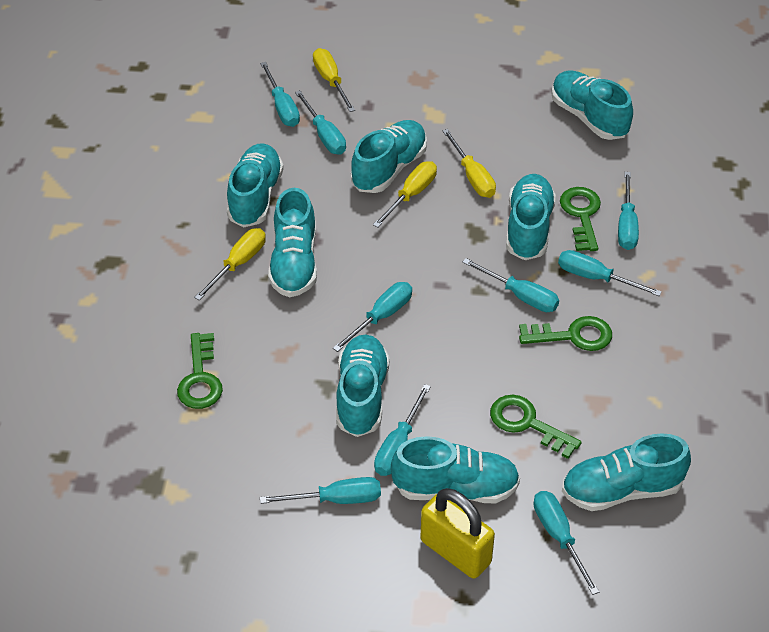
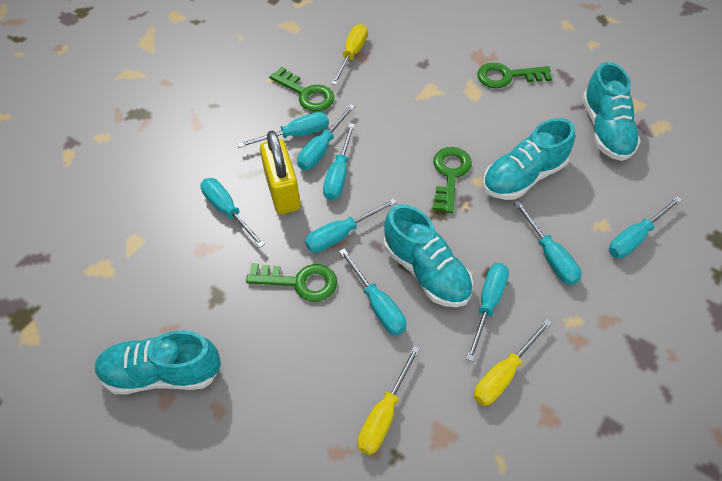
turquoise shoe: [227,143,284,227] [268,188,317,297] [336,334,390,437] [351,120,427,193] [391,436,520,503] [506,174,556,260] [551,71,633,140] [562,433,691,511] = 8 -> [95,330,221,394] [384,204,473,307] [483,118,575,200] [582,62,641,161] = 4
yellow screwdriver: [194,228,266,301] [313,48,355,112] [373,161,437,228] [442,129,496,198] = 4 -> [331,24,368,85] [357,346,420,455] [474,319,552,406] = 3

